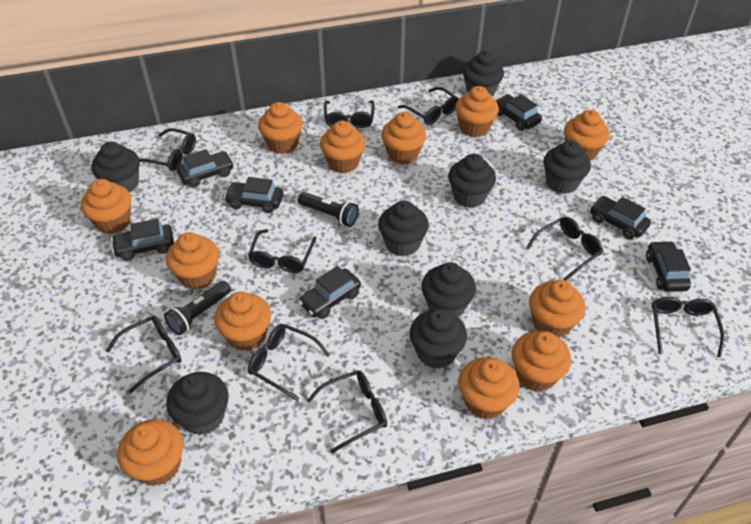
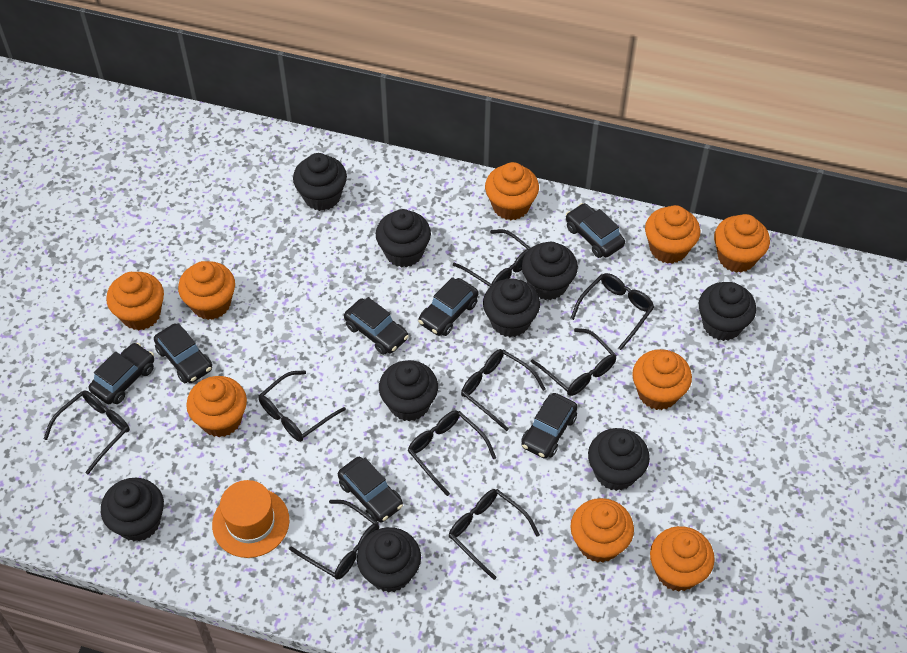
black cupcake: [92,141,140,192] [166,372,229,435] [378,200,429,256] [410,309,467,369] [421,262,476,317] [448,154,496,208] [463,51,504,96] [543,140,591,194] = 8 -> [101,478,164,542] [293,153,347,211] [357,527,421,593] [376,209,431,268] [379,360,438,421] [483,278,540,337] [522,242,578,300] [588,428,650,491] [699,282,756,341] = 9
black flashlight: [164,281,231,335] [298,192,359,227] = 2 -> none = 0
orange cupcake: [81,179,131,234] [117,419,183,486] [166,232,219,289] [214,292,271,351] [258,102,303,154] [320,121,365,173] [381,112,426,164] [455,86,499,137] [459,357,519,420] [512,331,571,392] [529,280,585,338] [564,110,610,160] = 12 -> [106,272,164,330] [178,261,235,320] [186,376,247,437] [485,162,539,220] [570,498,634,563] [632,349,692,410] [645,205,700,264] [650,526,715,592] [714,214,770,273] = 9
orange hat: none = 0 -> [212,480,289,558] = 1

